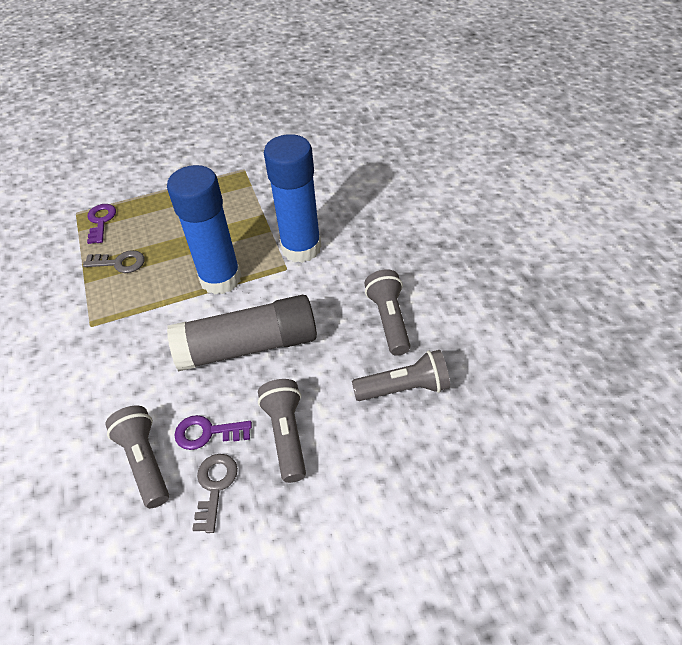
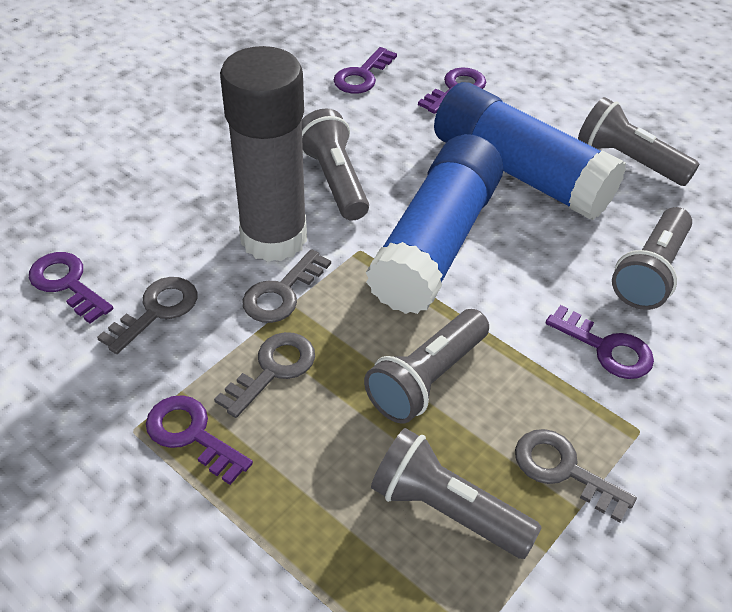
grey flashlight: [106,406,169,508] [258,379,306,483] [352,350,450,401] [364,269,411,355] = 4 -> [302,109,369,221] [364,309,489,424] [371,428,542,559] [578,97,699,186] [612,207,692,310] = 5
grey key: [83,250,145,273] [192,454,238,533] = 2 -> [97,277,197,354] [214,332,315,418] [242,249,331,323] [515,429,637,522] = 4
purple key: [87,204,116,244] [175,415,252,450] = 2 -> [29,252,113,324] [146,395,253,485] [334,47,397,94] [418,67,486,114] [546,305,654,379] = 5

